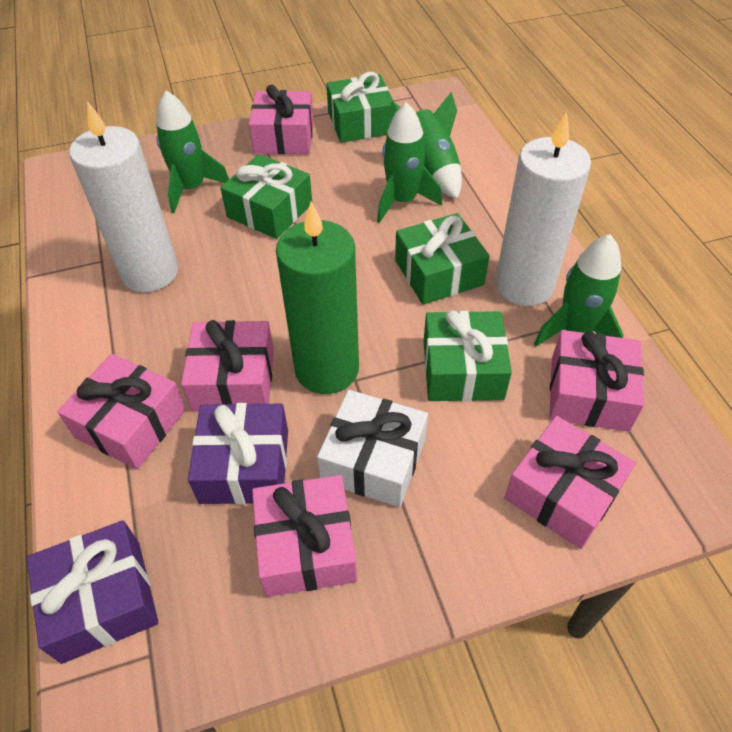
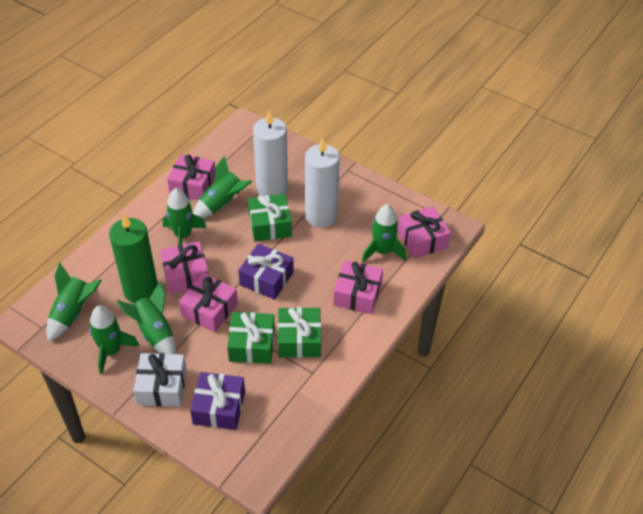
green gift: [220,154,312,239] [326,72,395,143] [395,213,490,305] [424,310,512,401] = 4 -> [227,312,275,364] [248,194,292,241] [278,307,321,358] = 3
green rocket: [156,91,229,213] [377,102,442,223] [391,91,462,199] [534,234,624,347] = 4 -> [46,263,102,342] [89,305,139,375] [117,282,176,354] [163,188,206,245] [193,156,253,218] [362,204,406,263] = 6
pink gift: [57,354,186,469] [181,320,274,412] [249,84,314,154] [252,475,357,597] [504,416,636,549] [549,330,644,432] = 6 -> [160,241,209,294] [167,154,216,200] [179,273,238,332] [333,260,383,314] [397,206,451,259] = 5

